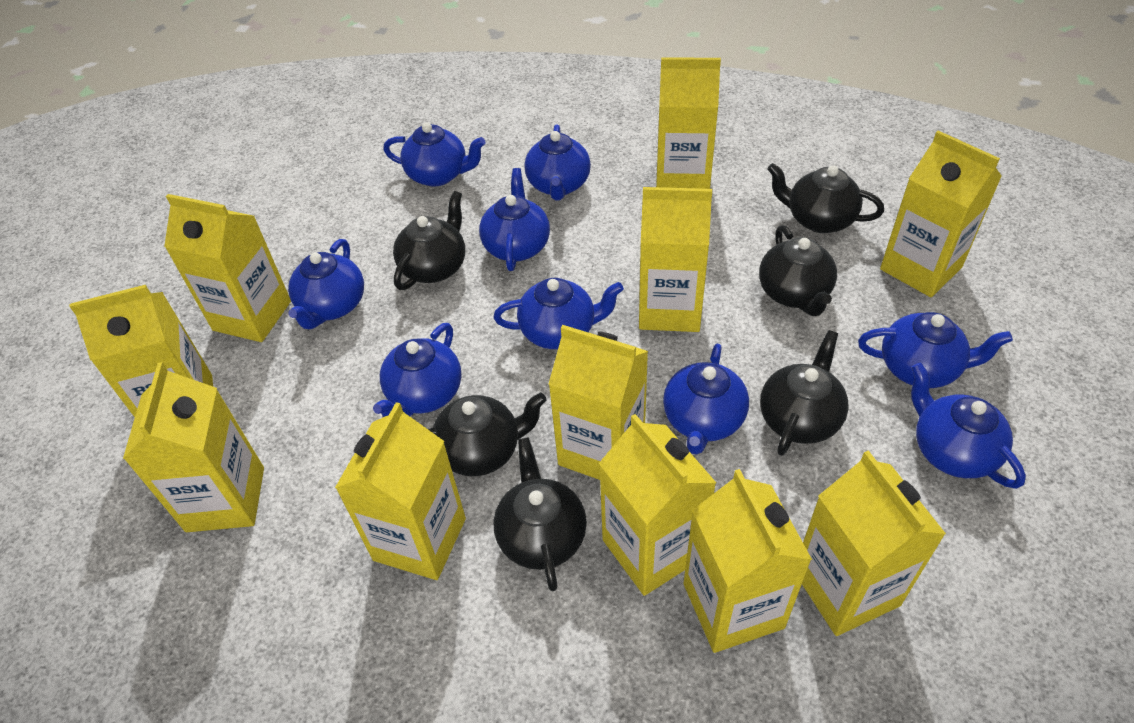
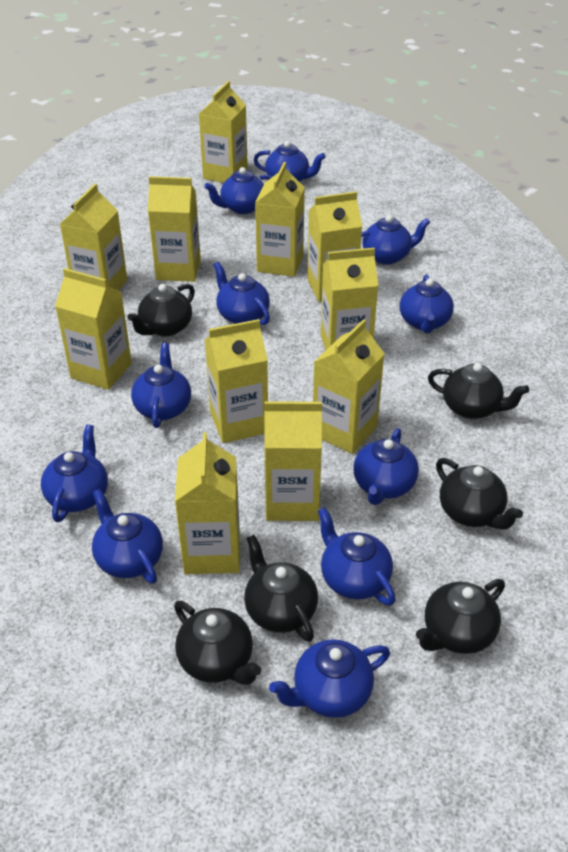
blue teapot: [288,239,364,329] [373,323,462,417] [383,122,486,187] [479,168,550,271] [493,278,624,349] [524,124,591,201] [663,344,749,455] [858,312,1013,388] [911,363,1026,489] = 9 -> [41,424,108,522] [92,489,163,584] [131,343,191,428] [204,167,272,214] [214,262,270,325] [254,141,325,182] [269,639,390,718] [318,507,396,605] [353,428,419,505] [361,215,430,265] [400,274,454,333] = 11

